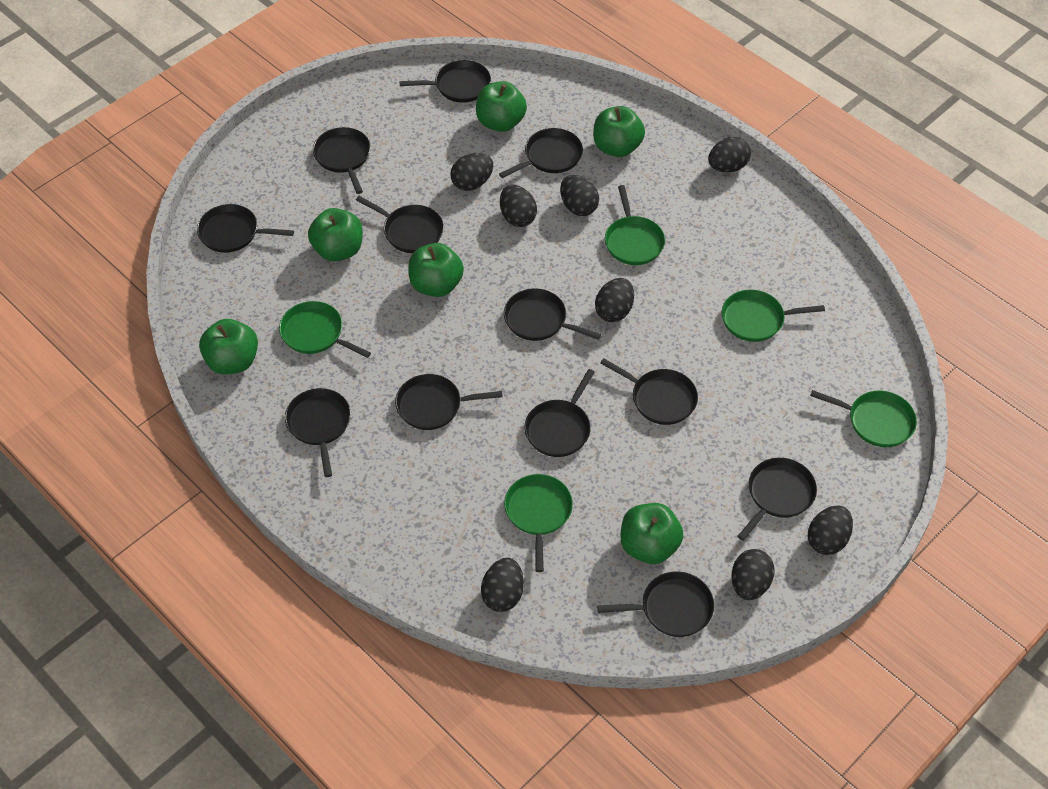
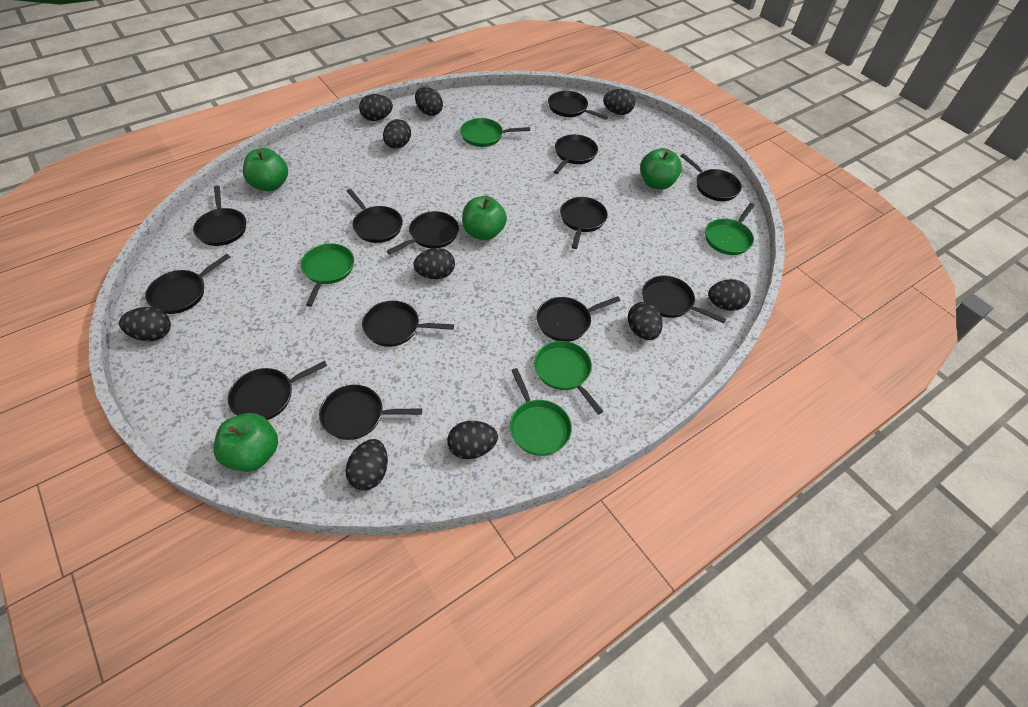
black egg: [450,153,493,191] [481,557,524,612] [500,185,537,227] [560,175,599,216] [595,278,634,322] [708,137,751,172] [731,549,775,600] [808,505,853,555] = 8 -> [119,307,171,341] [346,439,388,490] [359,94,393,121] [383,119,411,148] [413,248,455,279] [415,87,443,116] [447,421,498,459] [603,89,635,115] [628,302,663,340] [708,279,751,311] = 10
black pan: [197,204,294,253] [285,388,351,477] [313,127,371,194] [356,196,444,253] [395,374,503,430] [400,60,491,103] [499,128,583,178] [504,289,601,341] [524,369,595,457] [597,571,714,637] [600,358,698,425] [738,458,817,541] = 12 -> [145,254,231,314] [193,185,246,246] [228,361,327,420] [319,385,422,440] [346,189,403,243] [362,301,454,347] [387,211,459,255] [536,296,620,342] [548,91,608,120] [554,134,598,174] [560,197,608,249] [642,275,726,324] [680,153,742,201] = 13
green apple: [199,319,258,375] [308,208,363,261] [408,243,464,297] [476,81,527,132] [593,106,645,157] [621,503,683,564] = 6 -> [214,413,278,472] [243,148,288,191] [462,196,507,240] [640,148,682,190] = 4

